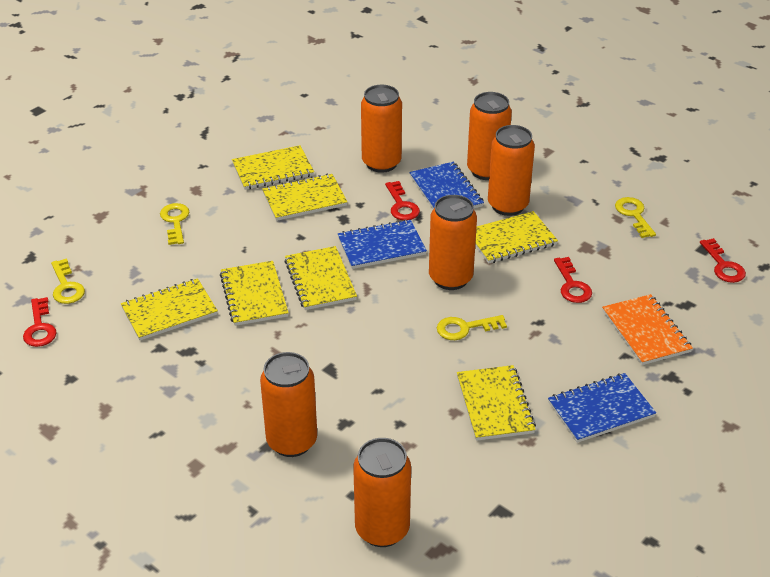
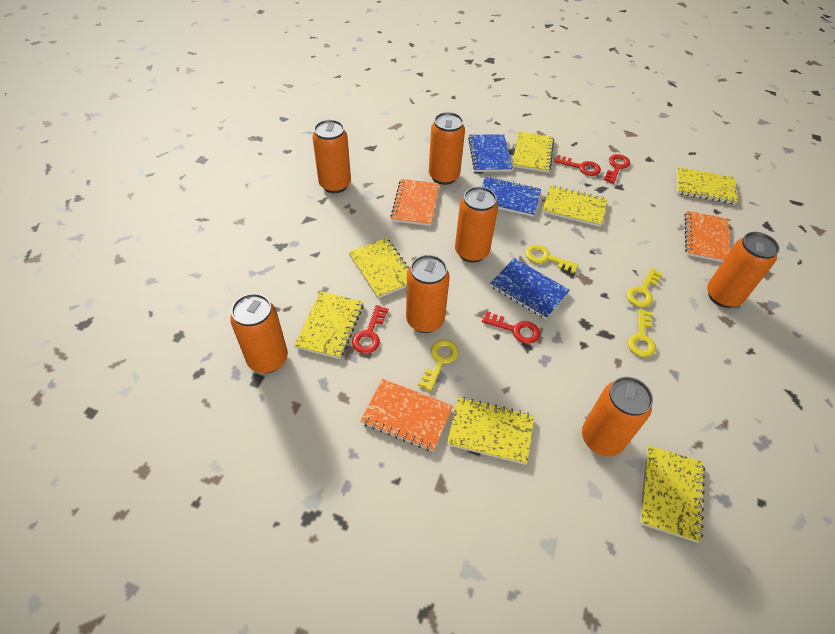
orange can: [260,352,317,457] [353,438,411,547] [361,85,402,173] [429,195,477,290] [467,92,512,180] [488,125,535,216] = 6 -> [230,293,288,373] [312,120,351,193] [406,255,450,333] [429,112,465,185] [455,187,498,262] [582,377,653,456] [707,232,779,308] = 7
orange notebook: [602,294,693,365] = 1 -> [361,379,453,452] [391,179,439,226] [684,211,730,262] = 3

